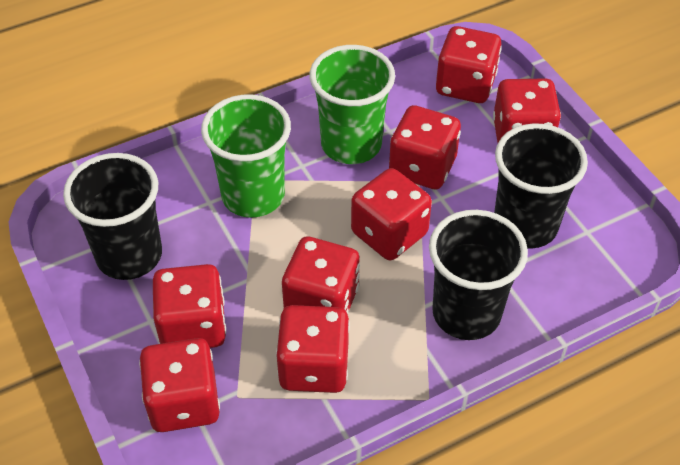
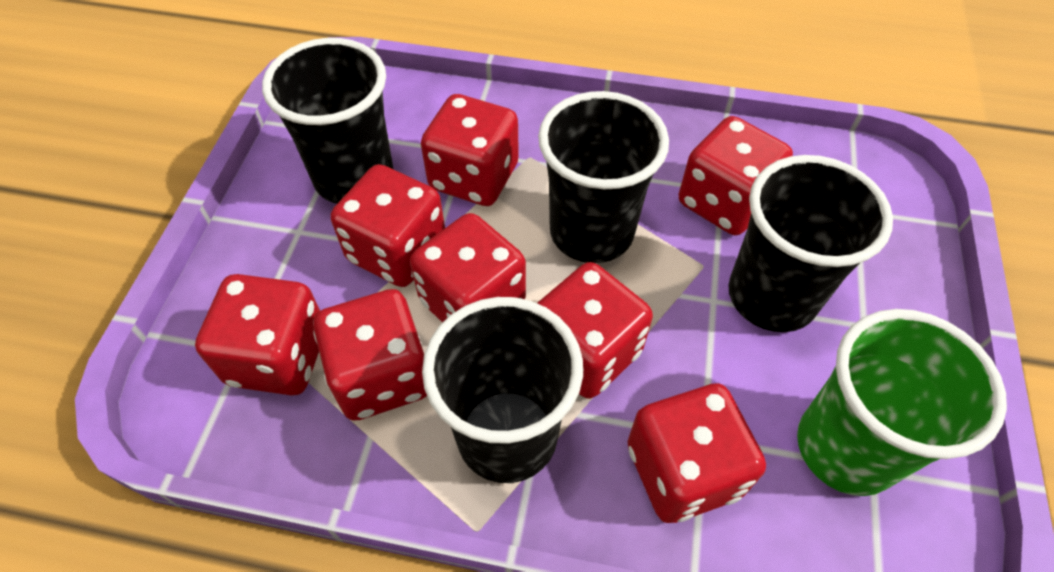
black cup: [63,153,162,280] [429,210,528,340] [494,123,588,249] = 3 -> [262,38,393,204] [422,297,583,483] [538,91,669,263] [728,155,893,332] = 4
green cup: [201,94,291,218] [310,45,395,164] = 2 -> [797,309,1007,496] = 1

